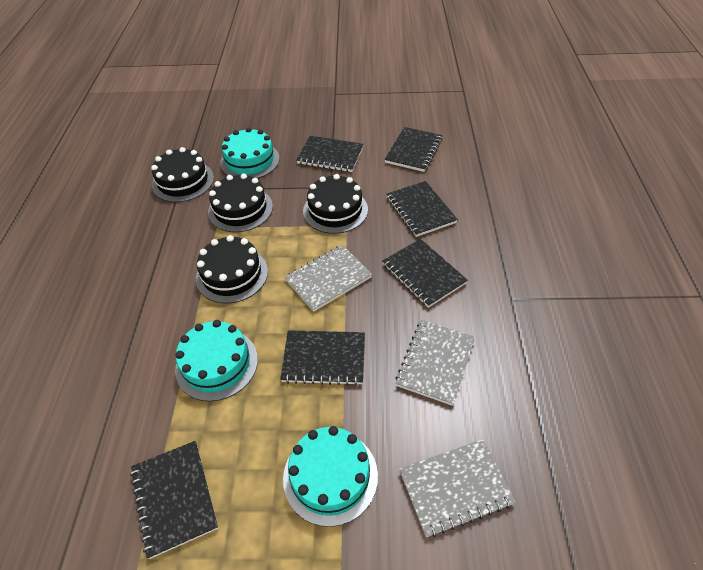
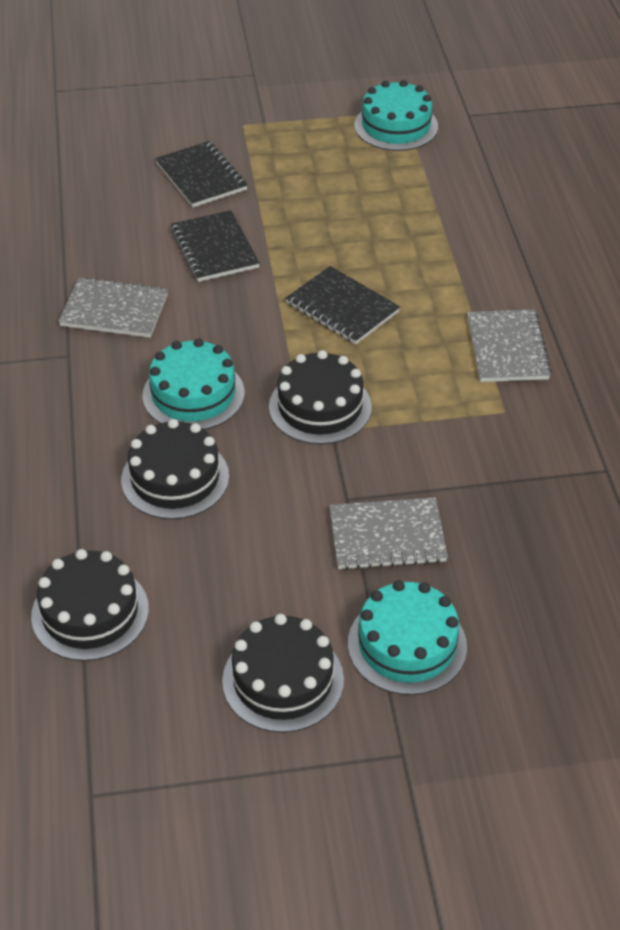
black notebook: [130,441,218,559] [280,330,365,386] [296,136,364,172] [383,239,468,308] [385,127,443,172] [386,181,458,237] = 6 -> [155,141,247,207] [171,210,260,282] [286,266,400,345] = 3

